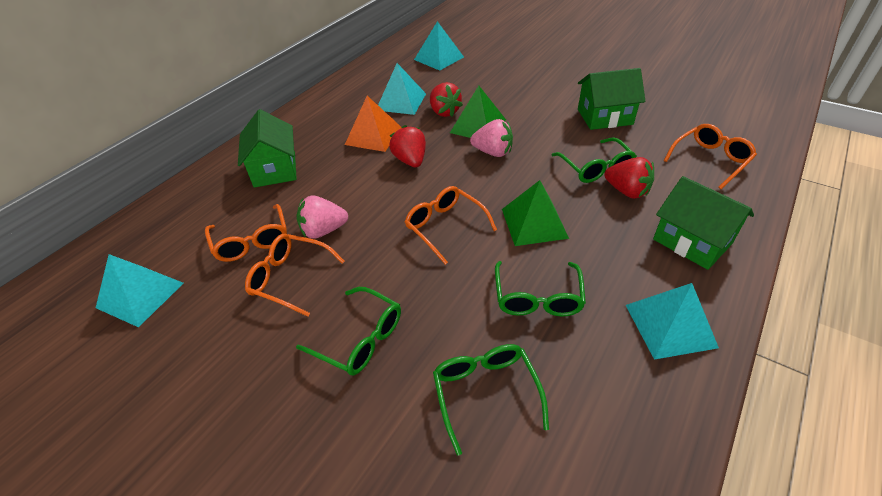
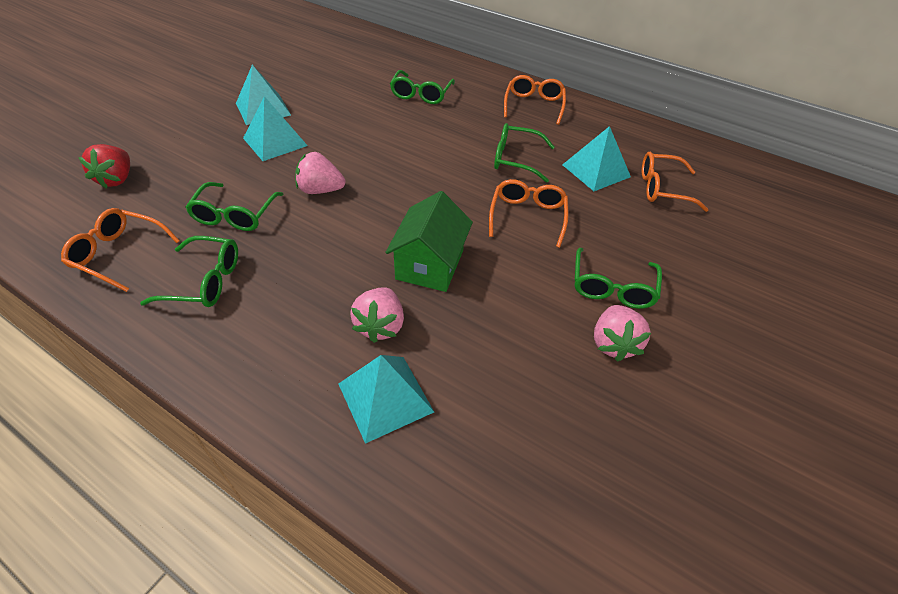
green glasses: [296,287,401,375] [433,344,549,456] [495,261,586,317] [552,137,637,183] = 4 -> [140,236,238,307] [185,182,283,231] [390,70,455,104] [494,123,555,183] [575,248,662,309] = 5
green house: [238,109,297,188] [578,68,645,130] [653,176,754,270] = 3 -> [385,191,473,292] = 1
green pyramid: [450,86,506,138] [502,180,569,246] = 2 -> none = 0
orange pyramid: [345,96,402,152] = 1 -> none = 0
pink strawberry: [296,196,348,239] [470,119,513,157] = 2 -> [295,152,346,194] [350,288,404,343] [594,305,651,362] = 3
red strawberry: [389,125,426,167] [430,82,463,117] [604,157,654,199] = 3 -> [78,144,130,189] = 1

